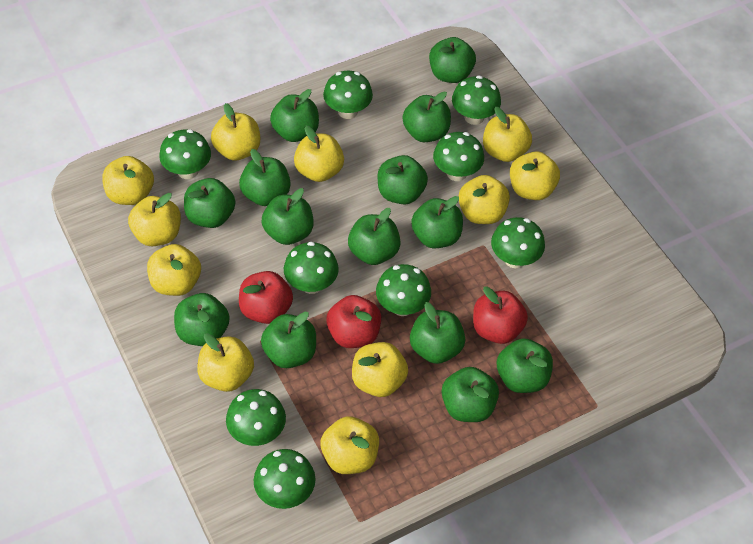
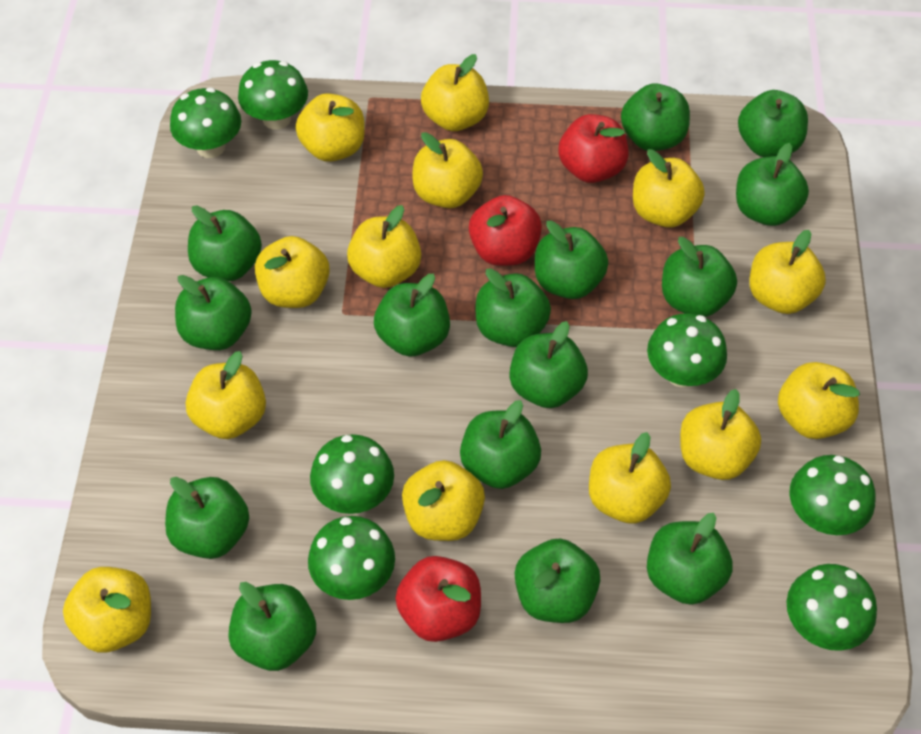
green apple: [174,293,230,346] [184,178,235,228] [239,149,291,206] [261,312,316,368] [262,188,314,245] [270,89,319,142] [348,208,401,265] [377,155,428,204] [403,92,451,142] [410,302,465,364] [411,196,463,248] [429,37,476,83] [442,367,499,422] [497,338,553,393] = 14 -> [165,477,249,559] [175,275,252,350] [188,206,262,281] [228,582,316,671] [374,274,450,357] [460,400,541,489] [476,268,551,347] [509,321,588,408] [515,539,600,623] [535,220,609,299] [621,83,690,151] [647,513,732,605] [662,237,737,317] [736,143,809,226] [738,90,808,157] = 15
green mushroom: [159,129,211,179] [226,389,286,446] [254,449,316,509] [284,242,339,294] [323,71,373,119] [376,264,431,316] [433,132,484,181] [452,75,501,125] [491,217,545,268] = 9 -> [170,88,241,158] [238,60,308,130] [308,516,395,600] [310,434,394,514] [647,313,727,388] [786,564,877,651] [790,455,876,535] = 7
yellow apple: [102,156,154,205] [128,193,181,246] [147,244,201,296] [197,333,254,392] [211,103,260,160] [294,126,344,182] [321,416,379,474] [352,342,408,397] [458,175,510,224] [483,107,532,162] [510,151,560,200] = 11 -> [63,567,151,653] [186,351,266,439] [255,236,330,308] [296,93,365,162] [347,205,421,288] [402,460,485,541] [412,132,483,208] [421,54,489,131] [589,432,671,524] [633,149,705,227] [680,389,761,480] [749,230,826,314] [778,362,860,439] = 13

